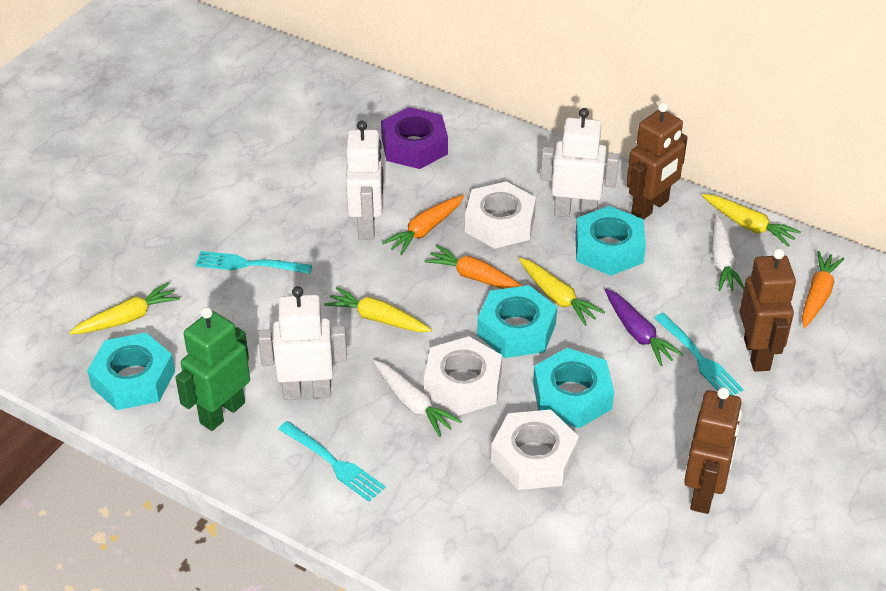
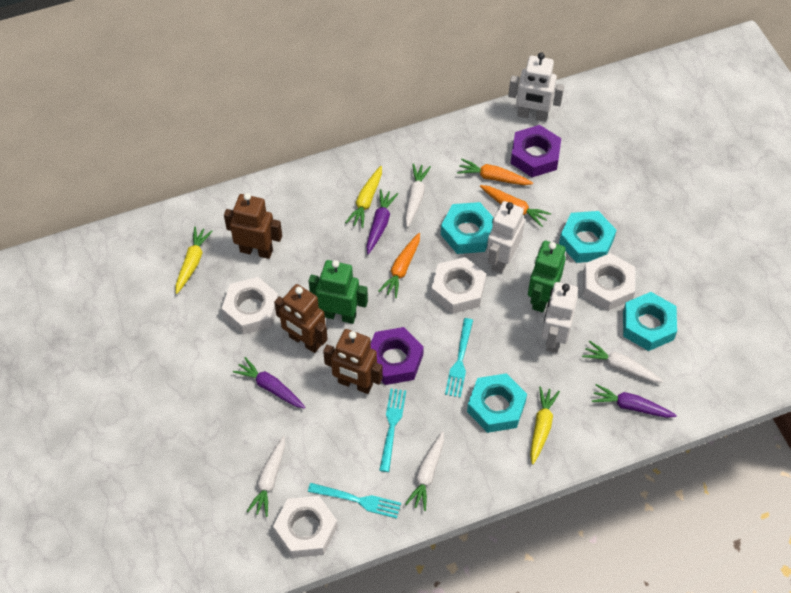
green robot: [175,307,250,431] = 1 -> [309,260,368,324] [528,241,566,312] = 2
purple carrot: [605,289,684,366] = 1 -> [233,357,305,409] [366,189,398,254] [592,384,677,418] = 3
purple nut: [381,107,448,169] = 1 -> [371,327,424,385] [510,125,561,177] = 2
white carrot: [374,360,462,437] [712,215,744,291] = 2 -> [247,436,285,517] [405,163,431,228] [405,431,444,511] [582,341,663,383] = 4
white nut: [424,336,502,416] [465,181,536,249] [491,410,579,490] = 3 -> [222,277,279,335] [273,496,338,558] [431,257,486,314] [583,253,635,311] = 4
yellow carrot: [69,282,180,335] [324,287,432,332] [519,258,605,326] [702,194,801,247] = 4 -> [176,227,213,294] [345,166,382,228] [530,387,560,465] = 3

